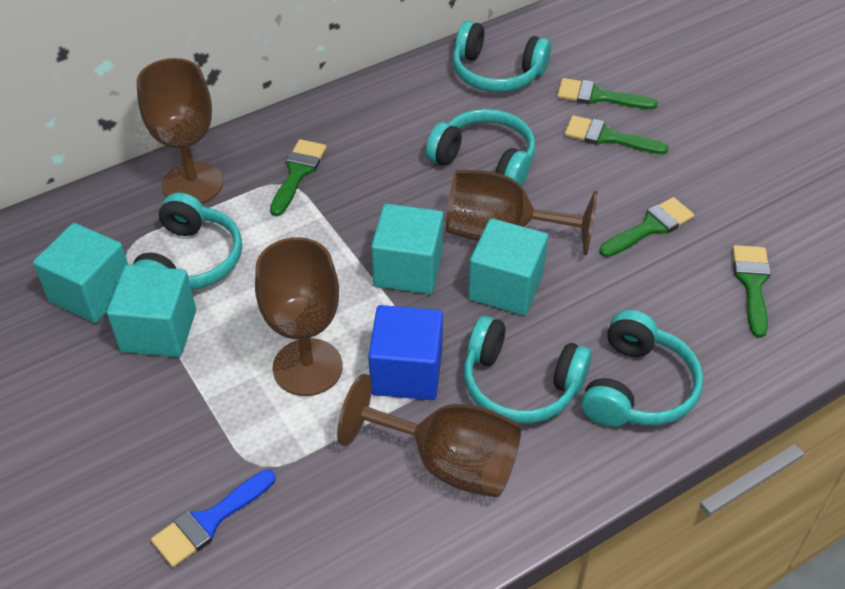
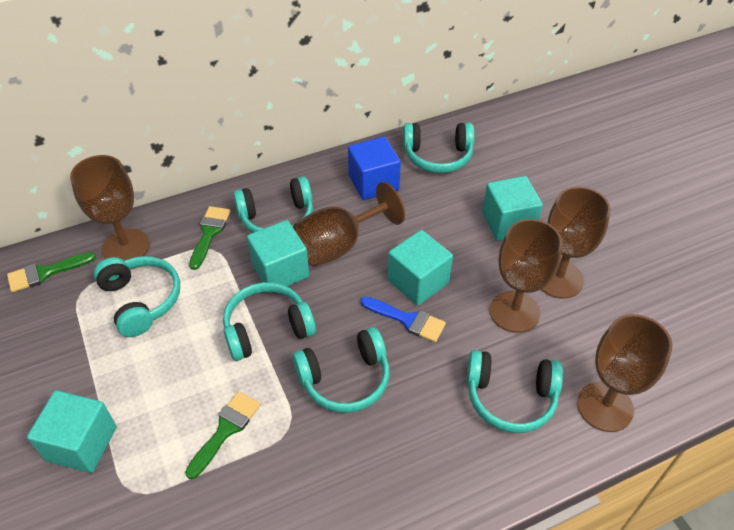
brown goblet: [136,58,223,203] [255,237,343,396] [337,374,522,498] [446,170,598,255] = 4 -> [70,155,150,261] [293,182,405,267] [490,219,562,333] [541,186,611,299] [577,314,672,432] = 5
green brush: [270,139,327,216] [557,78,658,109] [565,115,669,154] [599,197,695,257] [732,245,771,338] = 5 -> [7,252,96,293] [185,391,261,479] [189,206,231,270] = 3
turquoise headphones: [133,193,242,290] [426,109,535,187] [453,21,551,92] [464,316,592,424] [581,310,703,427] = 5 -> [94,256,180,337] [223,282,316,361] [233,176,313,233] [292,327,389,413] [403,123,475,173] [466,350,563,433] = 6

